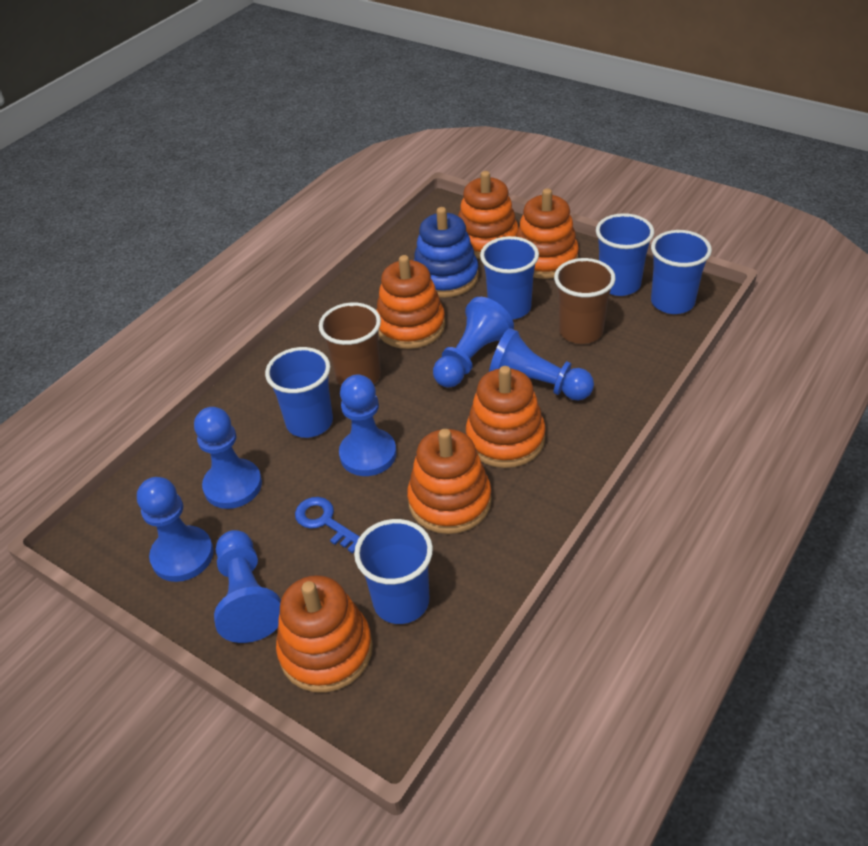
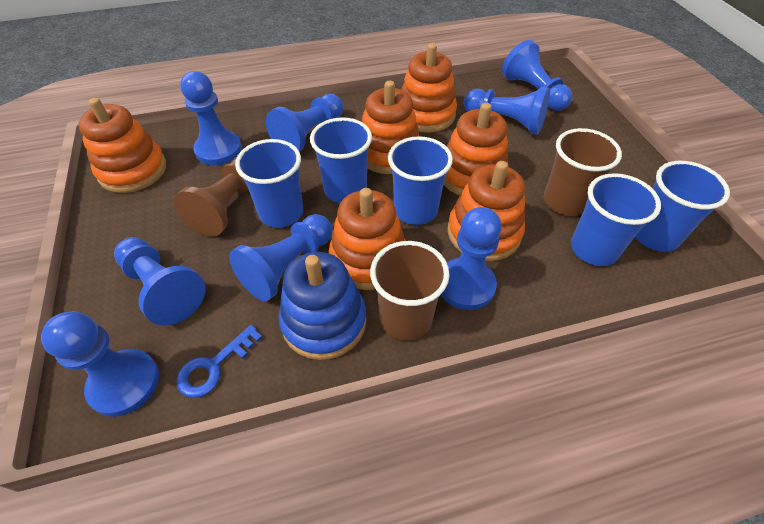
blue pawn: [137,477,214,582] [194,407,262,509] [214,530,281,643] [339,375,397,476] [433,297,514,388] [489,328,594,401] = 6 -> [41,311,159,417] [114,237,206,325] [180,71,242,165] [229,214,333,301] [266,94,343,152] [441,207,502,310] [464,87,550,135] [502,40,572,111] = 8
brown pawn: none = 0 -> [174,157,248,237] = 1

